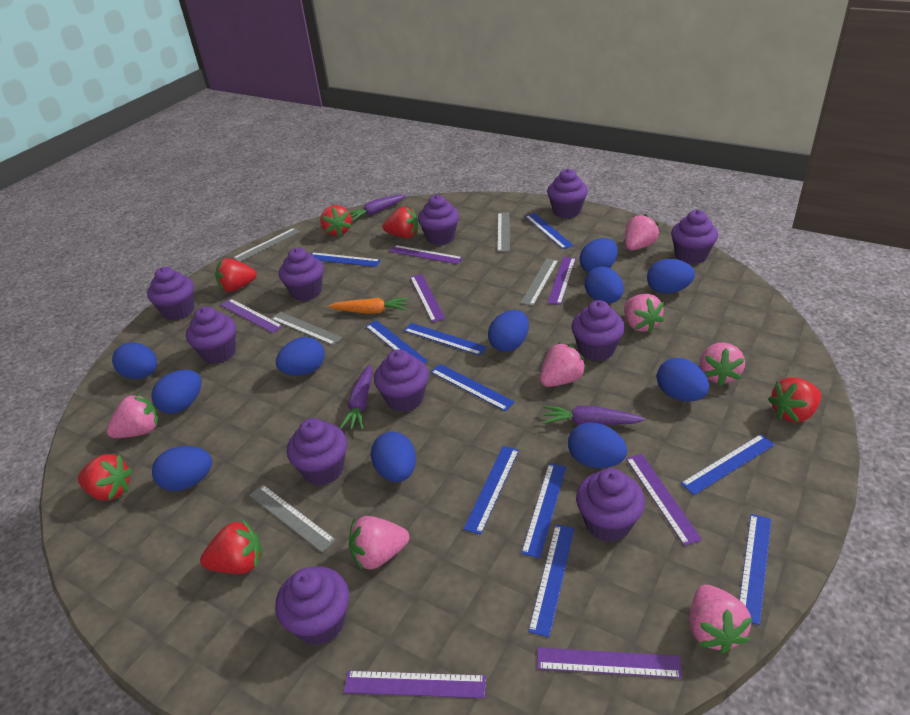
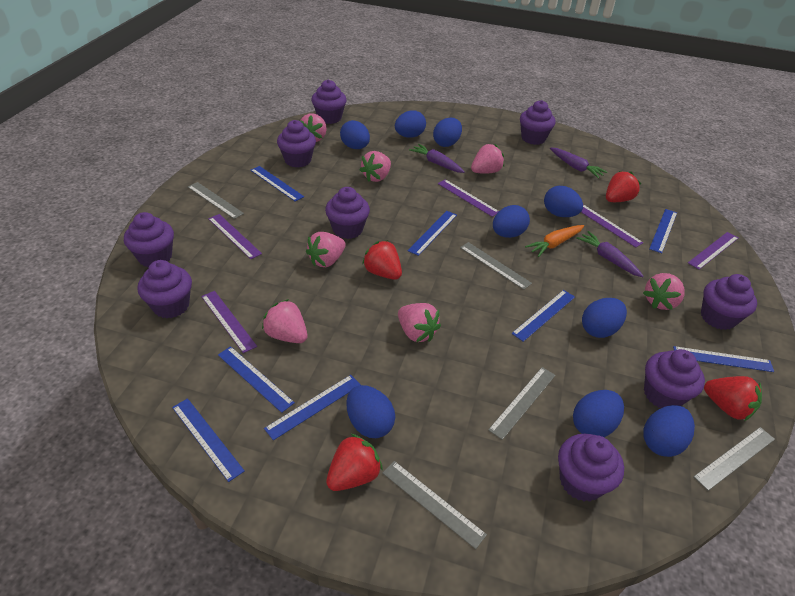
blue egg: [112,342,157,379] [151,370,201,414] [152,446,212,491] [276,337,325,376] [371,432,416,482] [488,310,529,352] [568,423,627,468] [579,238,618,273] [585,266,624,304] [647,259,695,294] [657,358,709,402] = 11 -> [340,120,370,149] [346,385,395,438] [395,110,426,138] [433,118,462,147] [493,205,530,238] [544,186,583,217] [573,390,624,437] [582,298,627,338] [644,405,695,457] = 9
blue ruler: [311,252,381,267] [365,320,428,363] [404,323,487,356] [431,364,515,411] [463,446,519,535] [521,463,566,558] [525,213,574,249] [528,524,574,637] [680,434,775,495] [739,514,771,625] = 10 -> [172,398,244,482] [218,346,295,413] [250,166,304,201] [264,375,361,440] [407,211,457,256] [511,290,575,342] [649,209,677,253] [673,346,774,372] = 8
purple cupcake: [147,267,194,320] [186,307,236,364] [275,566,349,645] [279,248,324,301] [287,418,347,485] [374,349,429,412] [418,195,459,245] [547,169,588,218] [571,300,625,361] [576,468,645,542] [671,210,718,264] = 11 -> [124,212,174,267] [137,260,192,318] [277,120,316,167] [311,80,347,124] [325,187,370,239] [520,100,556,145] [558,434,624,502] [644,349,705,408] [701,274,757,330] = 9
purple ruler: [221,299,283,333] [344,671,486,698] [389,245,463,264] [410,274,445,322] [537,647,683,678] [547,257,576,305] [626,454,702,546] = 7 -> [201,291,257,353] [208,214,262,259] [438,179,499,217] [581,205,643,248] [688,232,738,270] = 5
red strawberry: [78,454,132,501] [200,520,262,574] [215,258,257,292] [320,205,351,236] [383,207,418,238] [768,377,821,423] = 6 -> [326,434,383,491] [362,240,402,280] [606,171,641,202] [704,376,762,421] = 4

